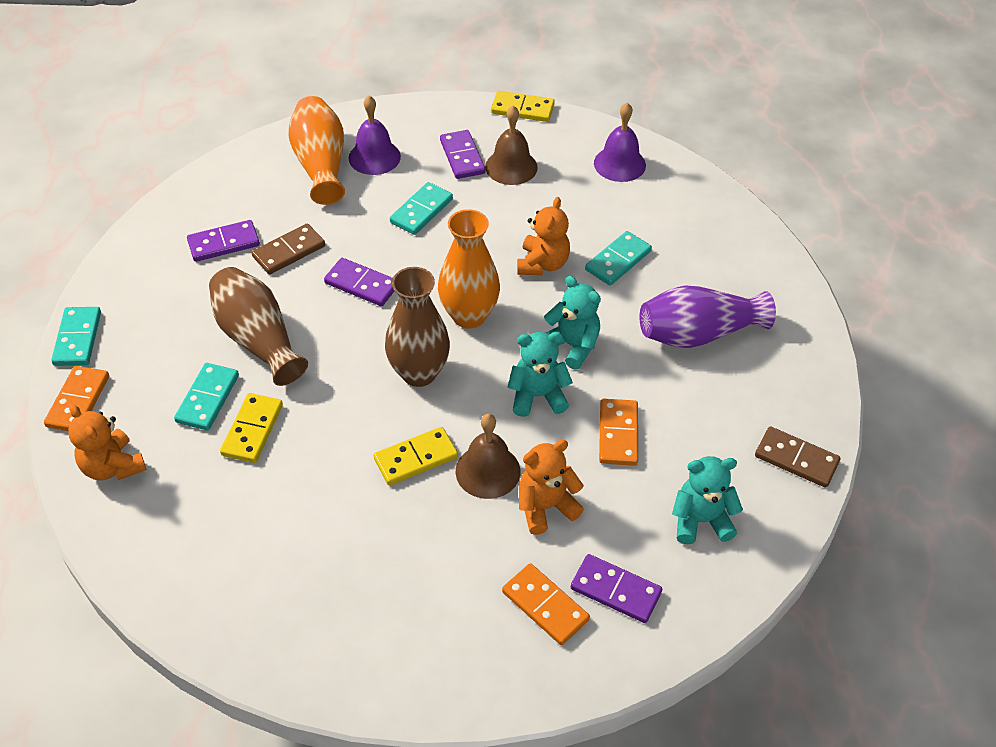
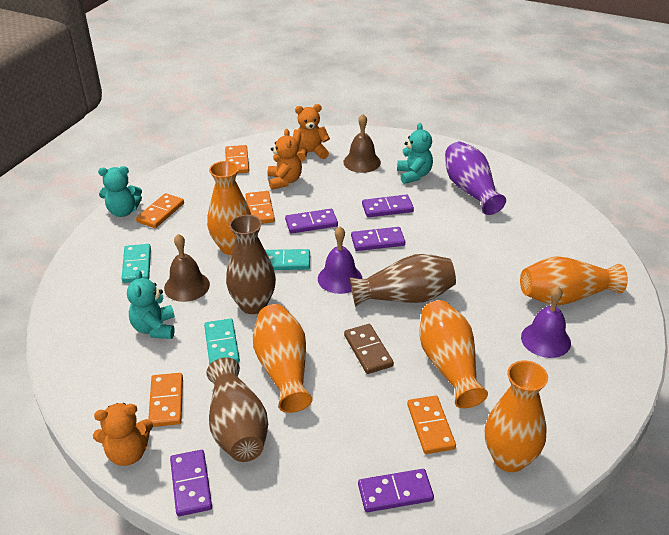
brown domino: [252,224,325,275] [755,426,840,488] = 2 -> [344,324,394,374] = 1
brown vase: [209,267,308,386] [385,267,450,387] = 2 -> [206,357,268,462] [226,215,276,314] [349,254,456,307] = 3
orange domino: [44,366,109,431] [502,563,590,645] [599,399,638,466] = 3 -> [136,193,184,228] [148,373,183,427] [225,145,249,174] [246,191,275,224] [407,396,456,454] = 5
orange vase: [289,96,345,205] [438,209,500,328] = 2 -> [207,161,251,255] [253,304,312,413] [419,300,488,409] [485,360,548,472] [520,257,628,305] = 5
purple domino: [187,220,260,262] [324,258,395,306] [440,130,485,179] [571,554,662,623] = 4 -> [170,450,212,516] [285,209,338,234] [351,227,405,251] [358,469,434,512] [362,195,414,217] = 5
turquoise domino: [51,307,101,366] [174,363,239,430] [390,182,453,235] [585,231,652,285] = 4 -> [122,244,151,283] [204,319,240,364] [265,249,310,270] = 3
yellow domino: [220,393,283,463] [374,427,458,485] [491,91,555,122] = 3 -> none = 0

